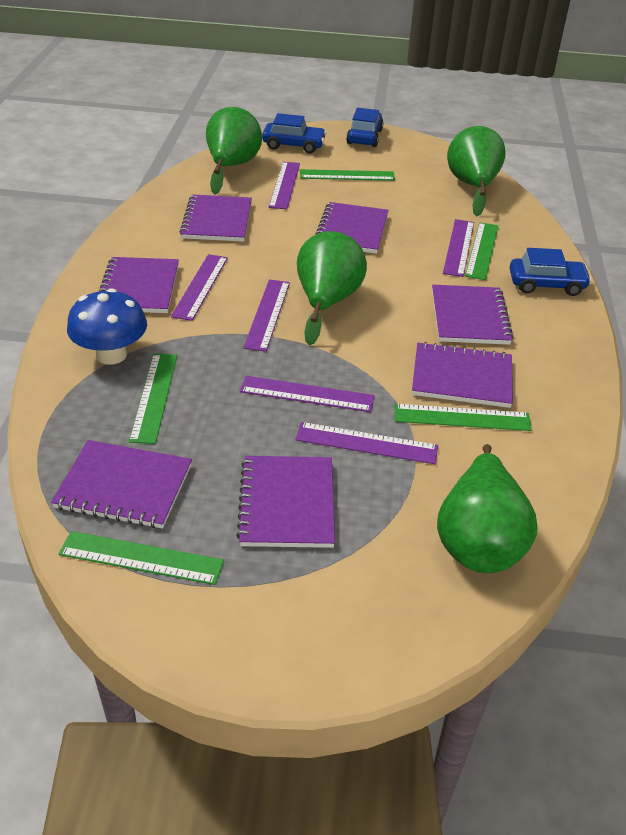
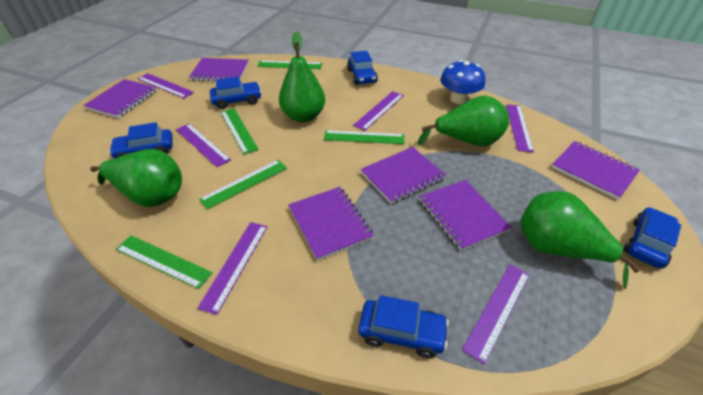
blue car: [262,113,327,153] [346,108,384,147] [510,248,592,296] = 3 -> [109,122,173,158] [210,76,262,109] [347,51,378,85] [358,295,449,358] [624,207,681,268] = 5
purple notebook: [51,440,192,529] [99,257,179,313] [180,194,252,242] [236,456,335,548] [315,202,388,254] [412,342,513,408] [432,285,513,345] = 7 -> [83,79,157,118] [189,58,249,82] [288,187,374,261] [360,147,446,204] [419,180,512,251] [552,141,640,200] = 6

